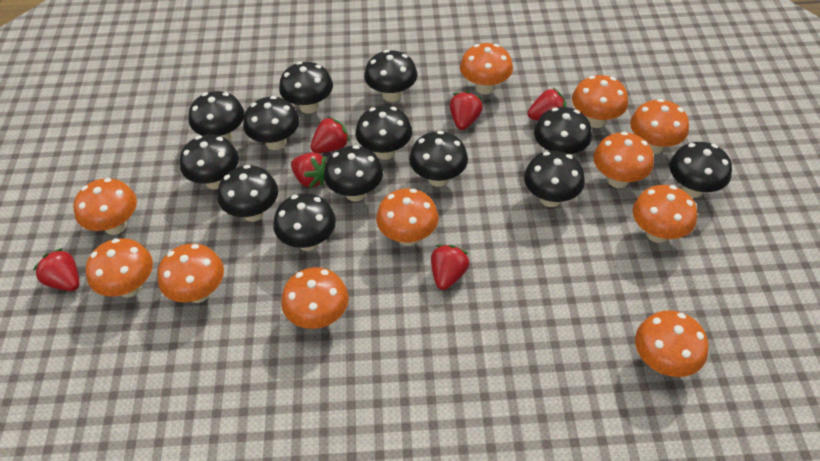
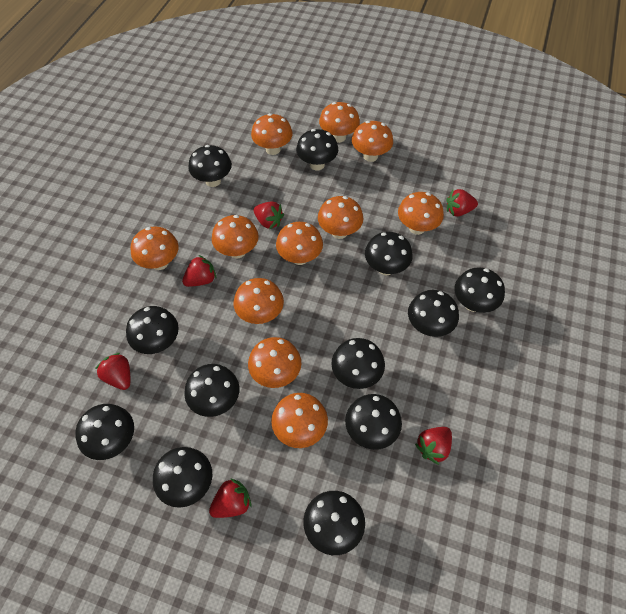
black mushroom: [180,134,239,189] [189,91,245,141] [218,165,278,222] [243,96,300,150] [273,193,336,251] [279,62,333,114] [324,145,383,201] [355,106,412,160] [364,50,417,102] [409,131,468,187] [524,151,585,207] [534,107,592,154] [670,142,732,198] = 13 -> [75,404,134,460] [126,306,179,354] [153,447,212,508] [184,364,239,417] [188,145,232,187] [296,129,338,170] [304,491,365,555] [331,338,385,389] [345,394,402,450] [365,232,413,275] [408,290,459,337] [454,267,505,313] = 12

